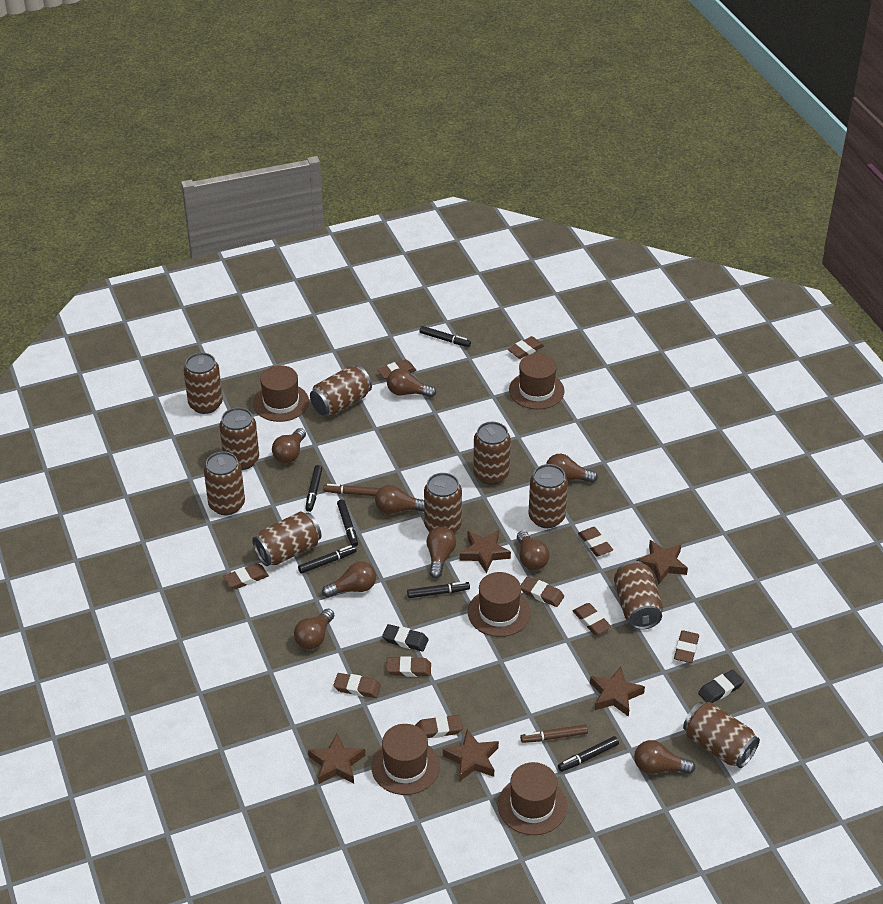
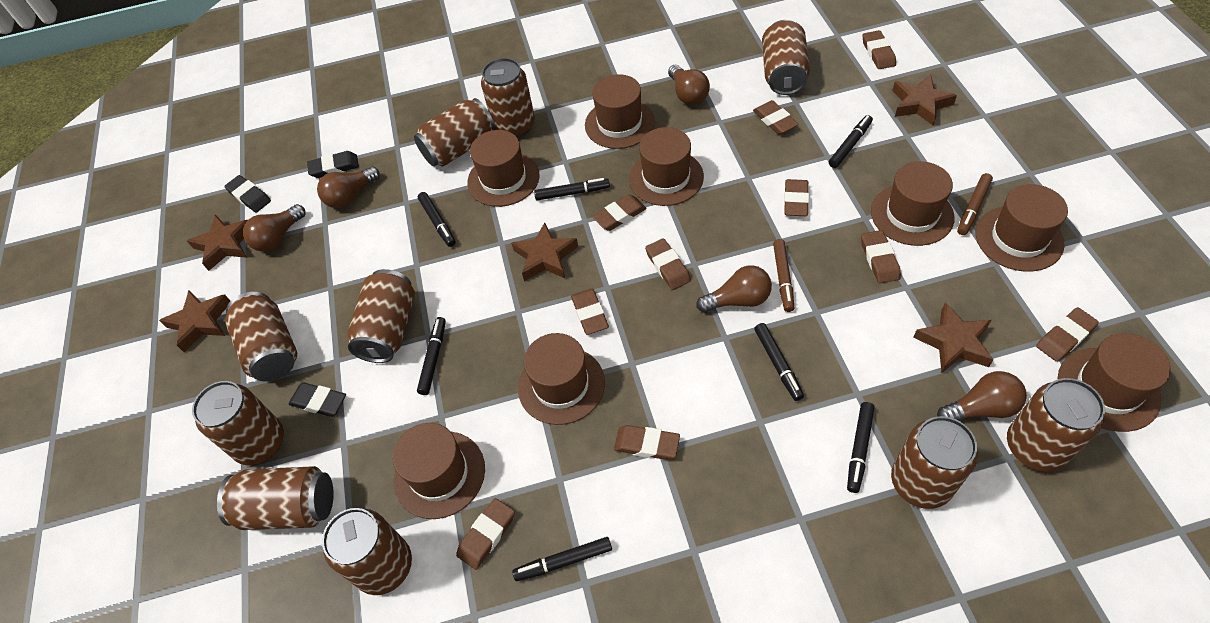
black eraser: [382,624,429,652] [698,670,744,703] = 2 -> [224,175,271,213] [288,382,346,417] [307,151,359,178] = 3
black marker: [298,545,357,574] [305,465,322,512] [337,500,358,547] [407,581,470,598] [419,326,471,347] [558,736,619,772] = 6 -> [417,317,446,395] [418,192,456,247] [512,537,612,581] [534,178,610,201] [754,323,804,401] [829,115,873,168] [847,402,875,493] = 7
brown hat: [253,365,309,422] [371,724,440,795] [468,572,531,637] [498,762,567,835] [509,353,565,409] = 5 -> [393,423,485,519] [467,130,540,207] [518,333,605,425] [585,74,655,149] [629,127,704,206] [871,161,955,246] [976,184,1068,272] [1058,333,1171,432] = 8
brown light bulb: [272,428,306,463] [294,609,334,649] [322,562,376,598] [375,485,424,514] [387,369,436,398] [427,527,456,578] [517,531,549,570] [546,454,598,483] [634,740,695,774] = 9 -> [243,204,306,252] [317,166,380,208] [668,65,710,105] [696,265,772,313] [937,371,1027,421] = 5

